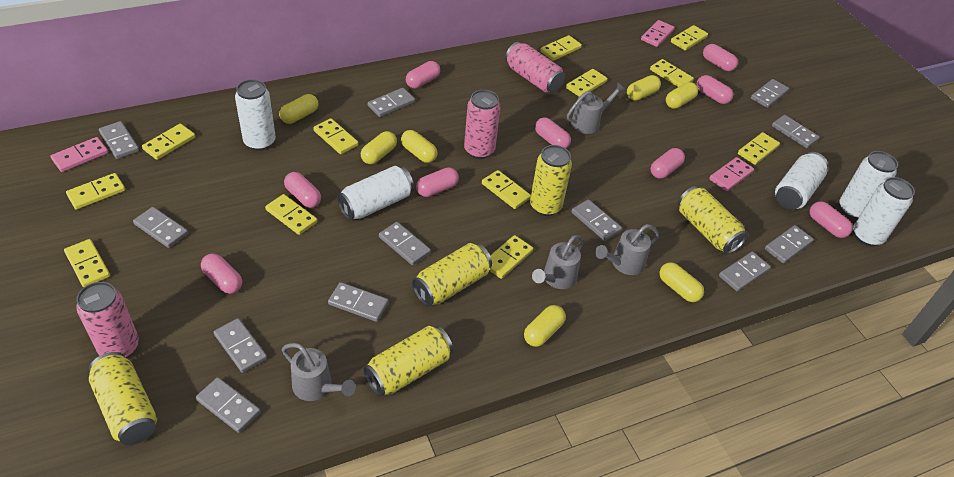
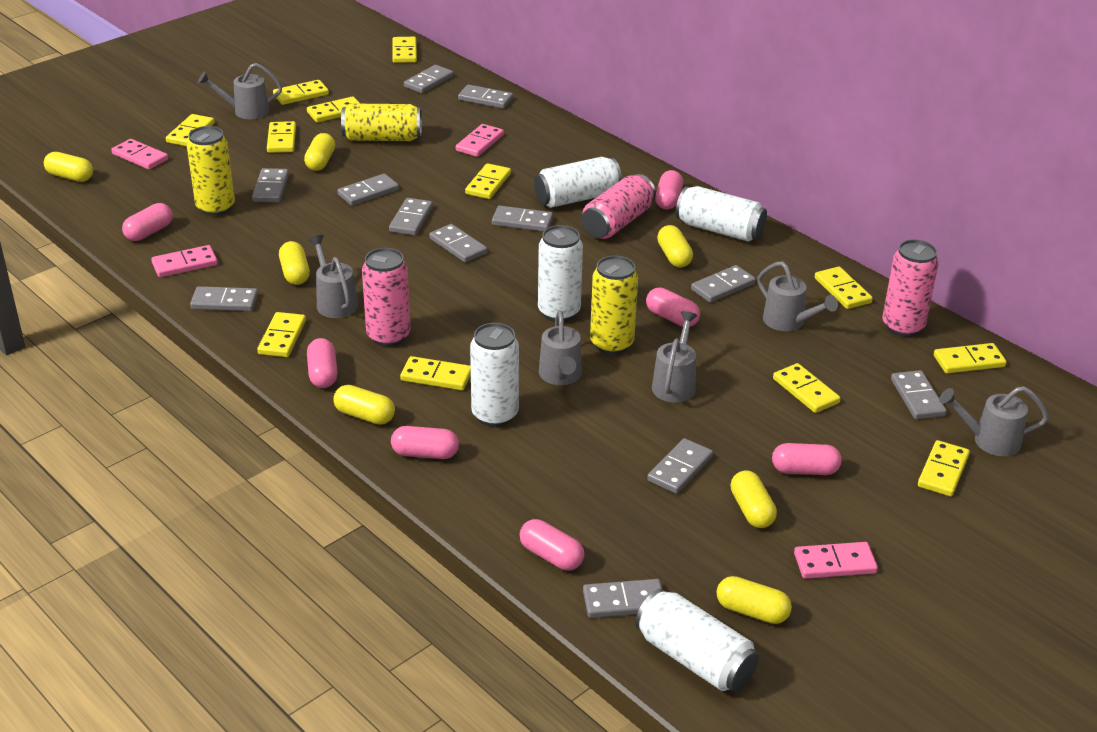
grey watering can: [282,343,356,401] [532,235,584,289] [567,82,625,134] [595,224,659,275] = 4 -> [198,63,282,119] [308,235,358,318] [539,310,582,385] [652,311,698,403] [757,261,838,331] [939,386,1049,456] = 6
pink capsule: [201,253,242,294] [284,172,321,208] [406,61,440,88] [416,167,459,197] [535,117,571,148] [651,148,685,179] [697,75,733,104] [703,44,738,71] [810,201,853,238] = 9 -> [122,203,173,241] [307,338,338,388] [391,426,459,459] [520,519,584,571] [646,288,700,327] [655,170,683,209] [772,443,842,475] = 7
pink domino: [51,137,108,172] [641,20,674,47] [709,157,754,191] = 3 -> [111,139,168,170] [151,245,218,277] [456,124,504,157] [794,542,878,579] = 4
yellow can: [89,352,157,445] [363,326,453,397] [412,243,492,307] [530,145,572,216] [678,186,748,254] = 5 -> [187,126,235,216] [341,103,422,141] [590,256,638,355] = 3

